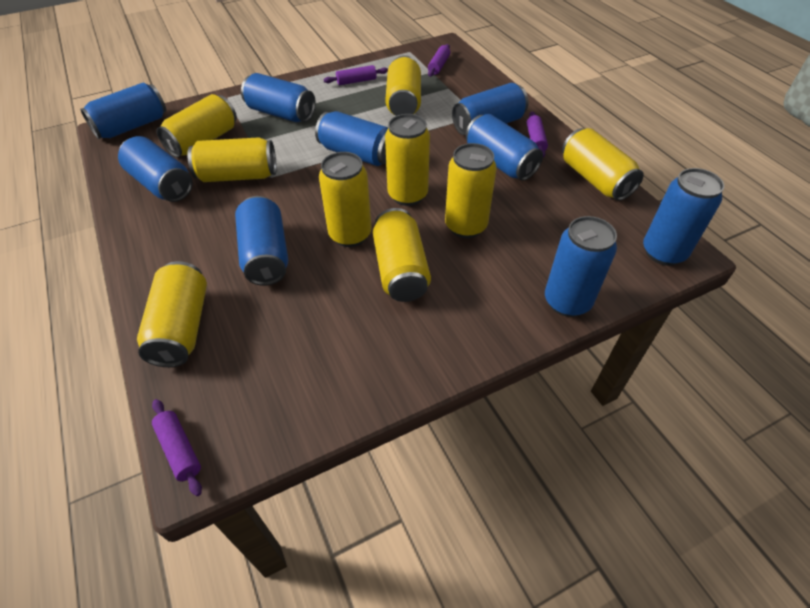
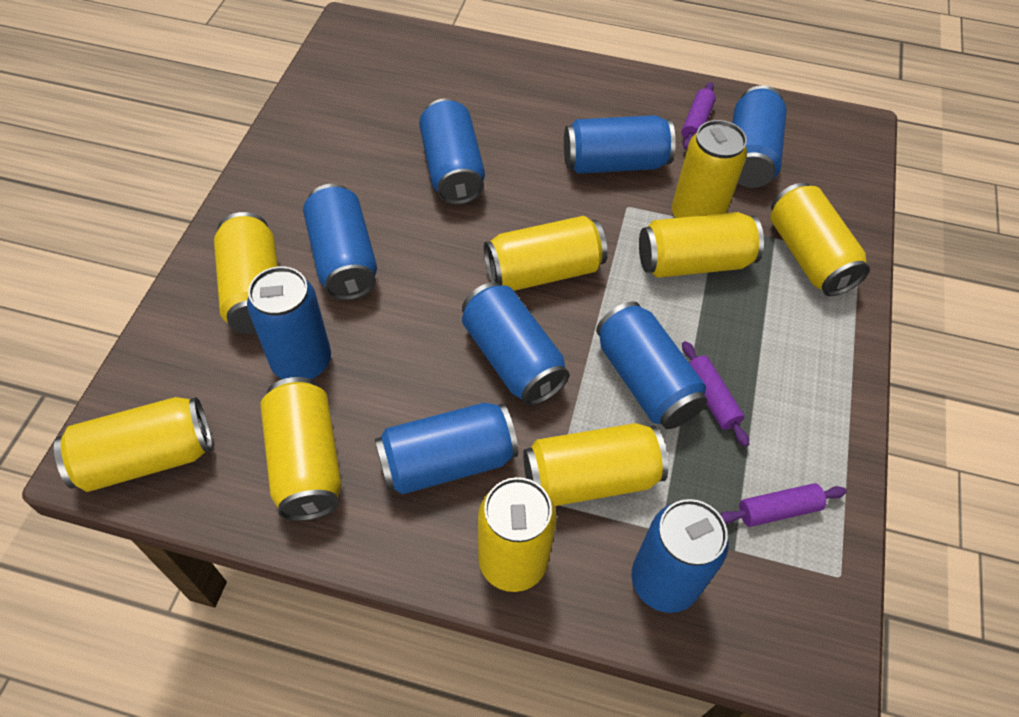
purple rolling pin: [152,399,202,496] [324,65,388,85] [428,44,450,77] [527,112,548,158] = 4 -> [681,82,716,150] [682,341,749,447] [720,483,847,527] = 3

